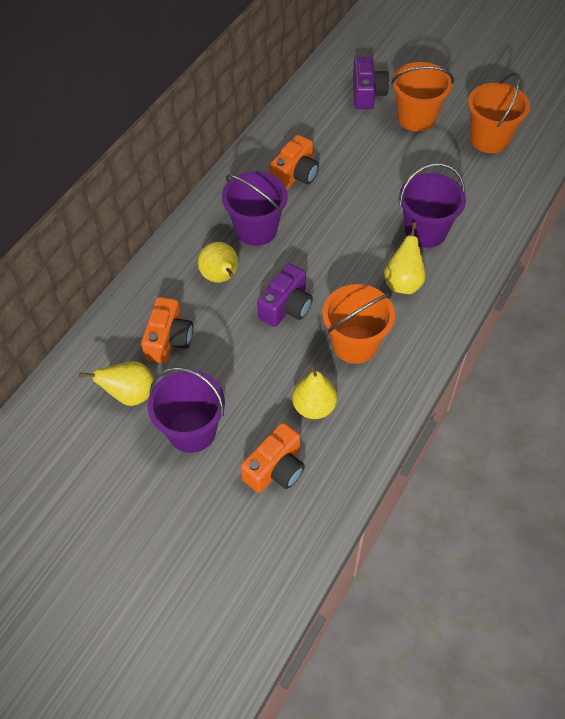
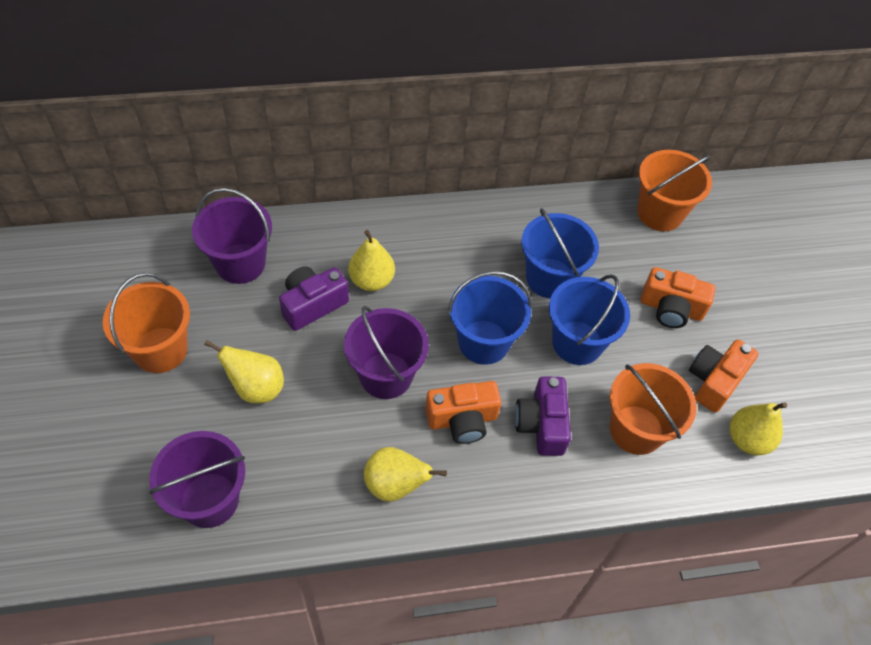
blue bucket: none = 0 -> [448,271,532,365] [521,208,599,298] [549,274,630,365] = 3

